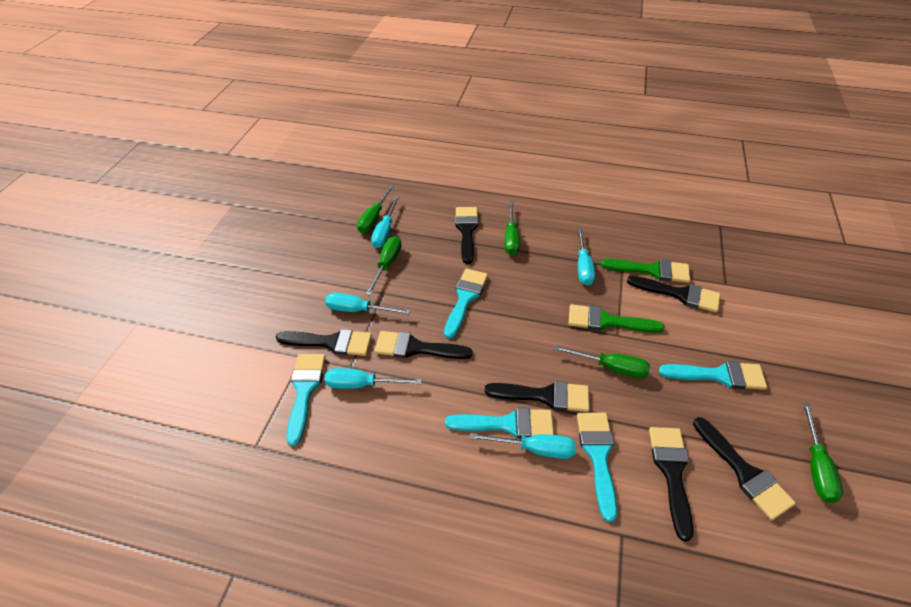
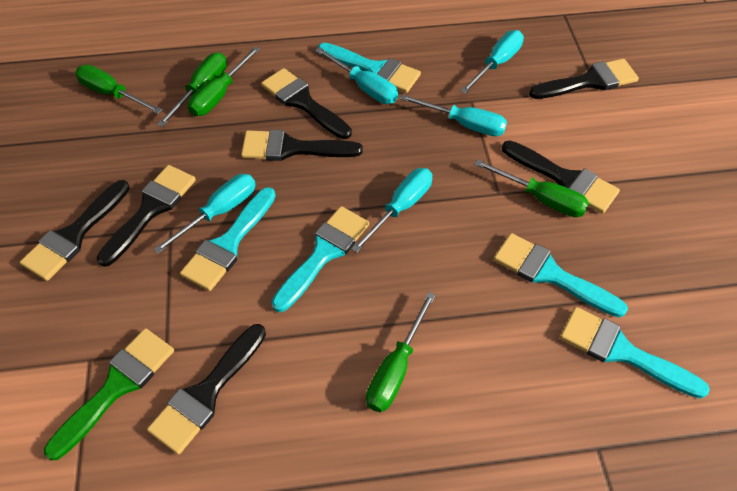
green brush: [569,304,665,333] [601,259,690,283] = 2 -> [44,328,174,460] = 1

